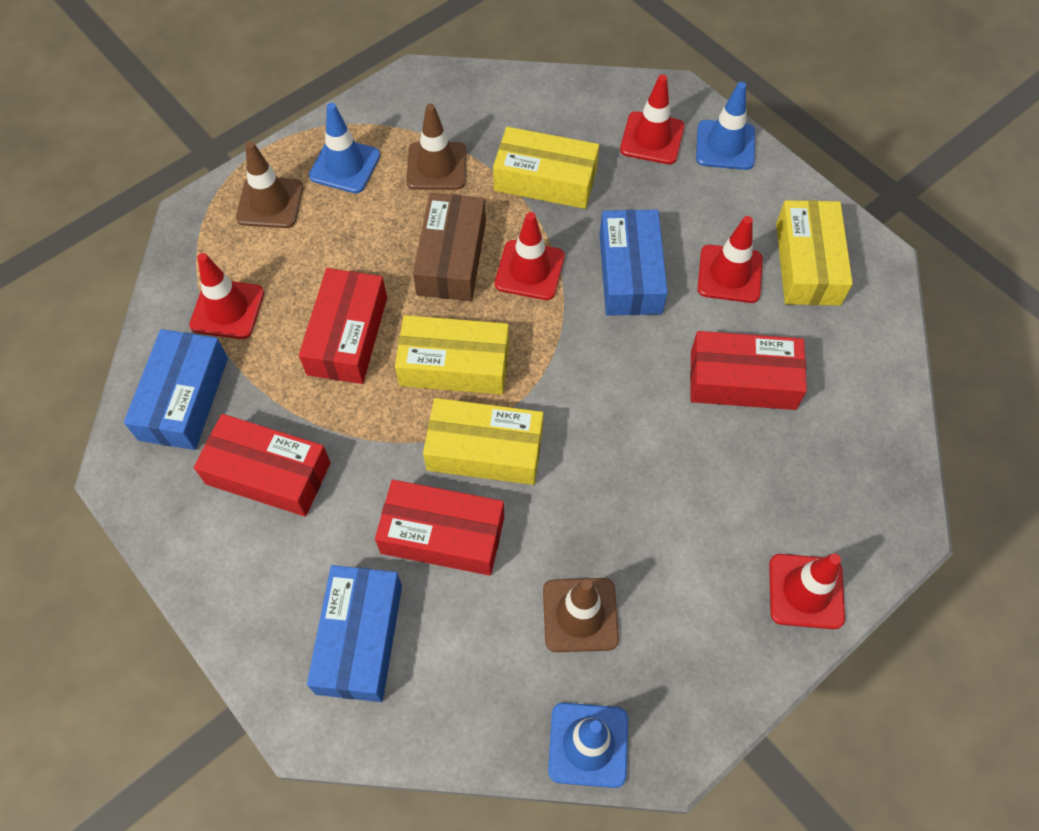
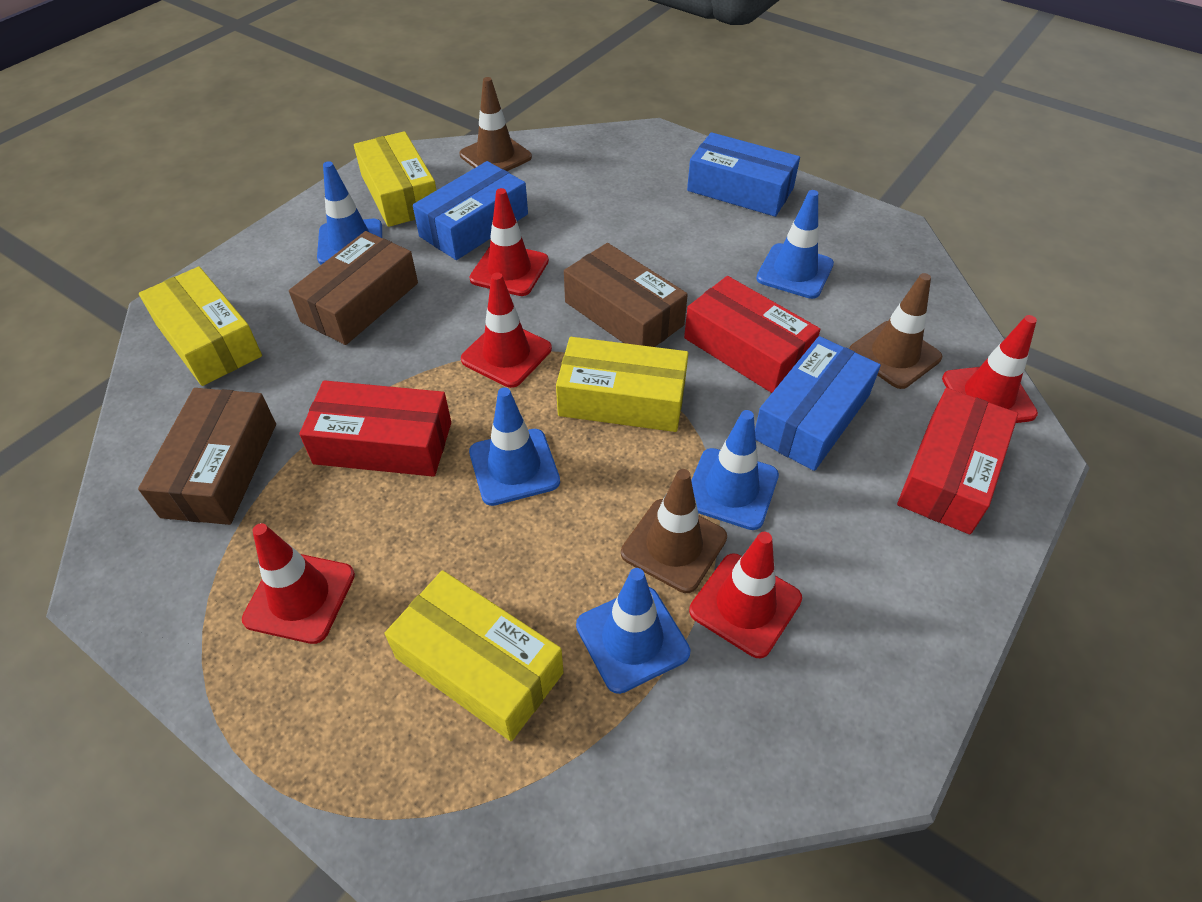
blue traffic cone: [309,103,380,193] [548,703,628,788] [696,82,755,170] = 3 -> [317,161,382,265] [469,387,560,506] [576,568,690,694] [691,410,779,530] [756,190,834,299] = 5
brown box: [413,193,486,301] = 1 -> [138,388,276,525] [289,231,418,345] [564,243,688,347] = 3
red box: [194,414,331,517] [299,268,387,384] [375,480,504,576] [690,331,807,410] = 4 -> [299,380,451,477] [684,276,820,393] [897,388,1018,535] = 3

